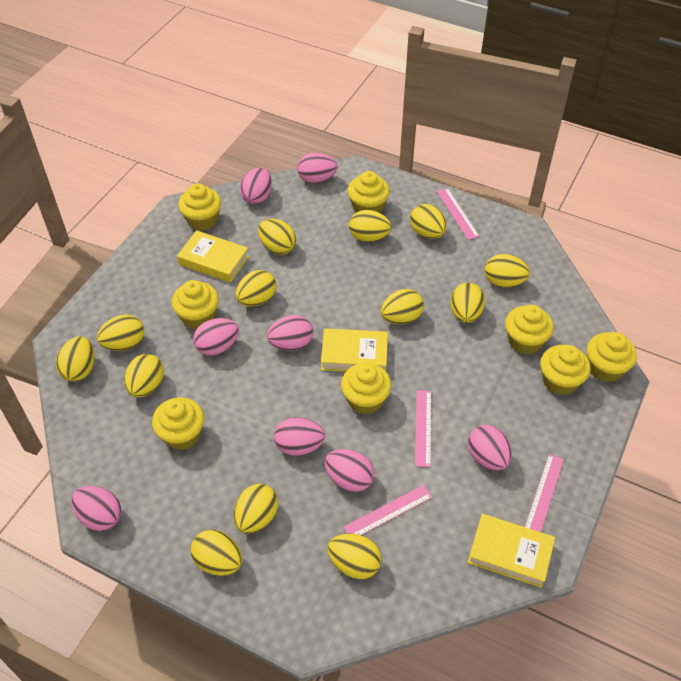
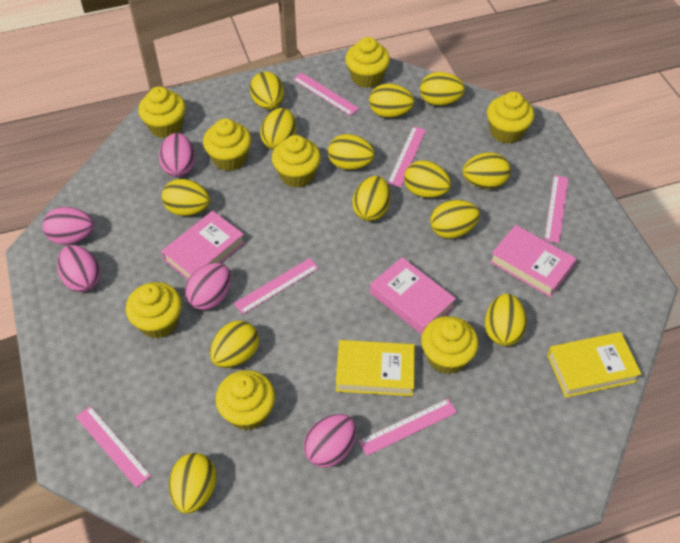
pink book: none = 0 -> [161,211,245,279] [370,257,456,335] [490,225,576,297] = 3
pink egg: [71,486,121,531] [193,318,239,356] [240,168,272,204] [267,315,313,351] [274,417,325,455] [297,153,337,183] [325,449,374,492] [468,425,512,471] = 8 -> [42,207,94,245] [57,245,100,292] [159,133,195,177] [185,263,231,310] [304,414,356,467] = 5
pink ruler: [343,485,432,535] [415,390,431,467] [437,188,480,240] [525,454,564,532] = 4 -> [76,406,151,488] [234,258,319,314] [293,72,359,116] [359,398,457,456] [387,126,426,188] [544,175,568,243] = 6
yellow book: [177,230,249,283] [321,328,388,372] [468,514,555,588] = 3 -> [336,340,415,396] [547,332,641,398] = 2

